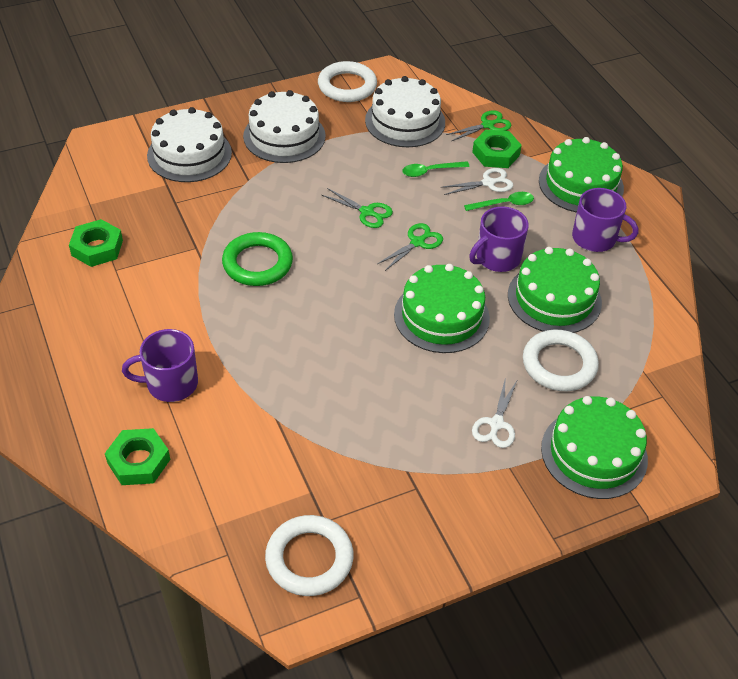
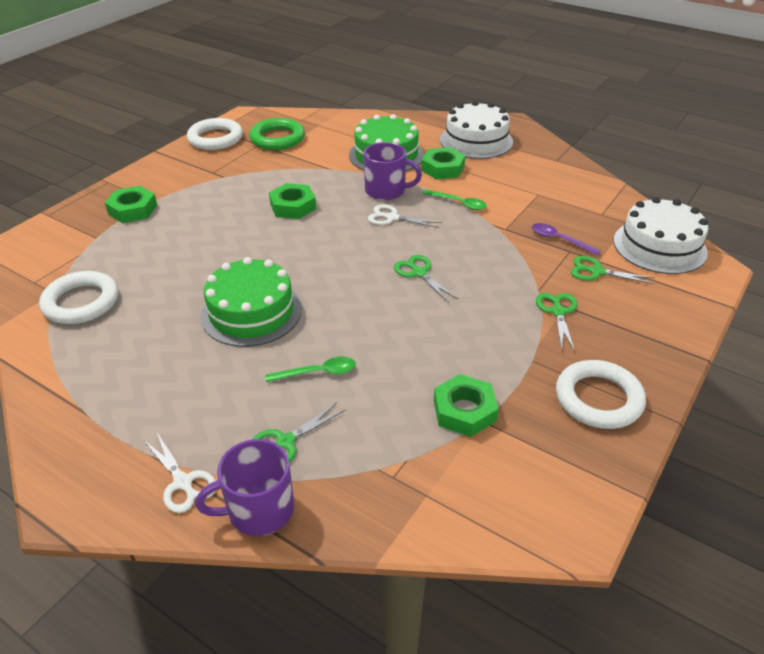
green cake: [394,264,490,353] [508,247,602,333] [539,137,624,212] [541,396,648,499] = 4 -> [201,257,302,347] [349,114,424,171] = 2
green nut: [69,219,123,267] [105,428,170,485] [472,130,522,168] = 3 -> [105,186,157,223] [269,183,316,219] [421,147,465,179] [434,374,499,437] = 4
green scissors: [322,188,393,228] [377,223,443,271] [446,110,511,141] = 3 -> [253,403,346,463] [394,255,458,303] [536,293,577,352] [571,256,654,284] = 4
purple mug: [122,329,198,402] [469,206,529,272] [572,188,638,252] = 3 -> [195,439,294,536] [363,142,422,200] = 2
purple spoon: none = 0 -> [532,223,601,255] = 1
white cake: [147,107,232,182] [243,90,326,163] [365,76,445,147] = 3 -> [440,101,513,159] [614,197,709,274] = 2

